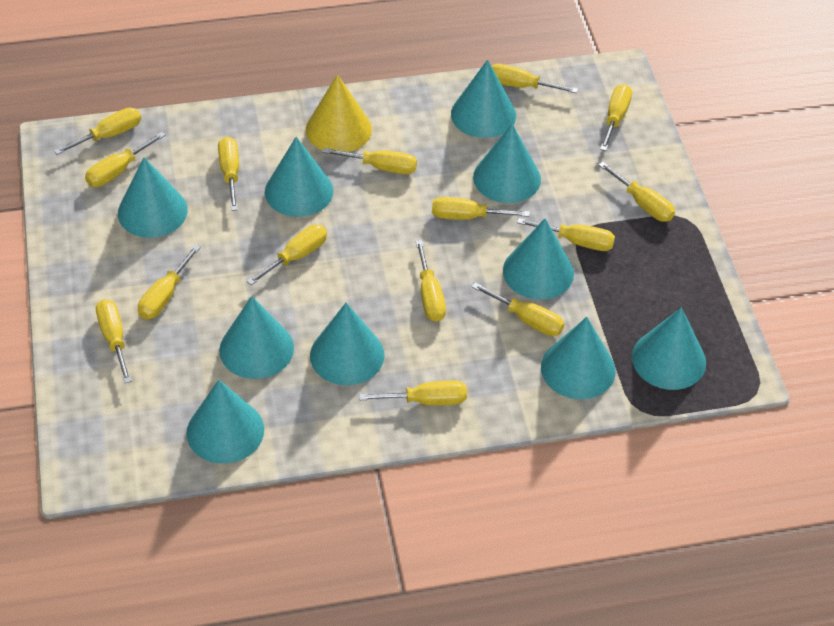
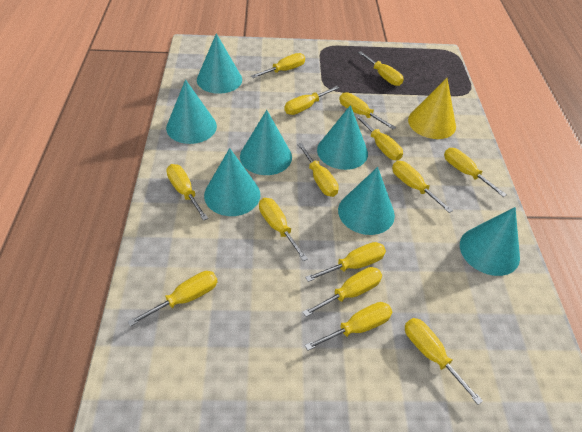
turquoise cone: [118,157,188,238] [186,380,264,464] [219,296,294,379] [265,137,333,217] [310,303,385,385] [451,60,516,138] [473,124,541,203] [503,219,574,300] [541,317,616,399] [632,307,706,390] = 10 -> [166,80,217,144] [197,33,242,94] [204,148,260,216] [240,110,292,175] [317,105,368,170] [338,167,395,235] [460,207,520,276] = 7

